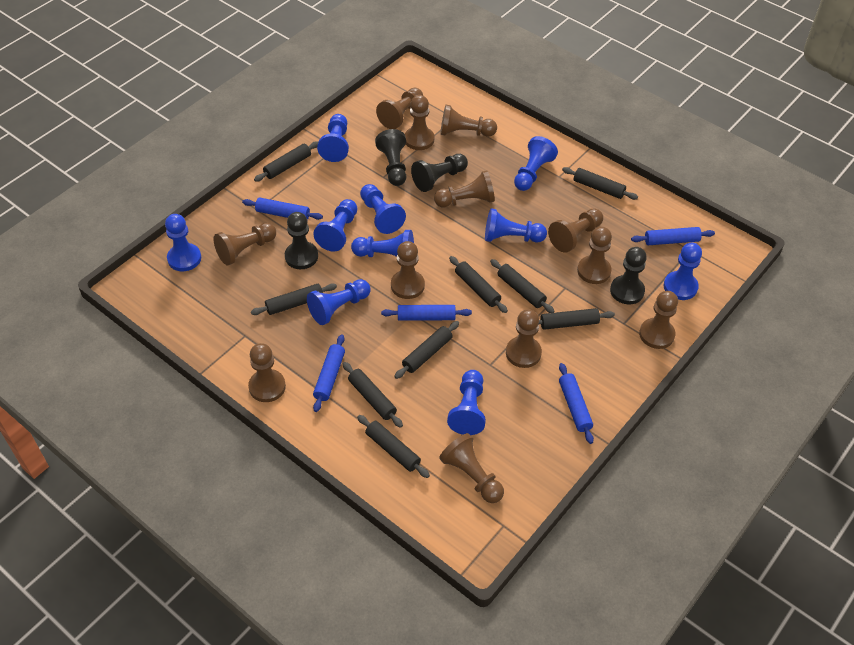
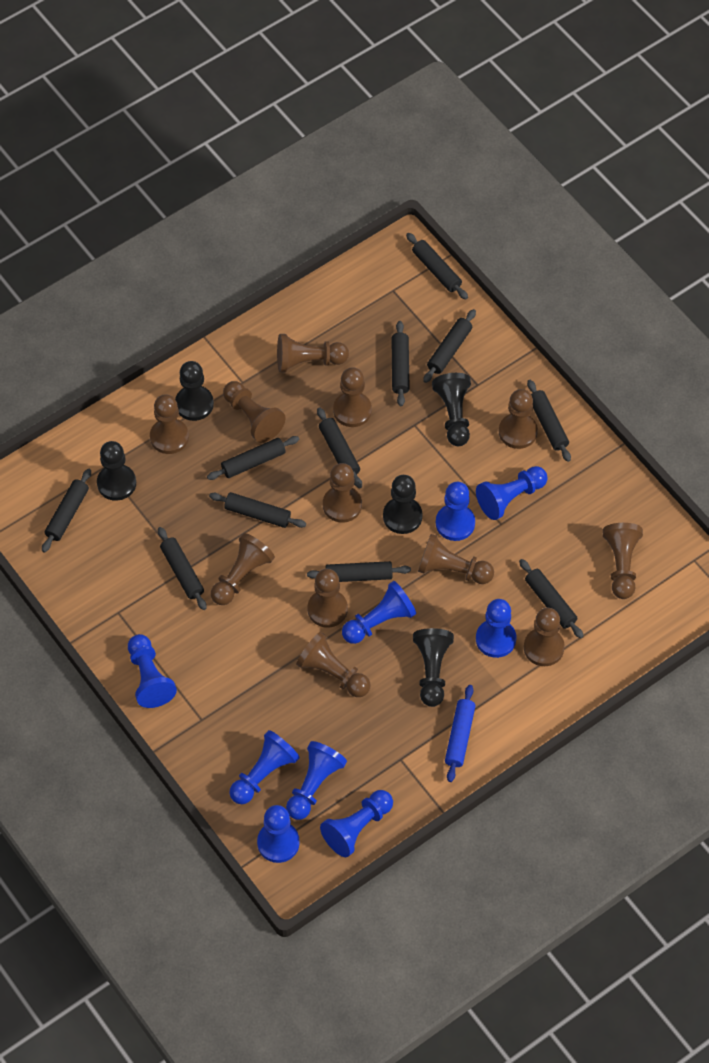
black pawn: [285,212,318,269] [375,129,406,186] [411,154,468,192] [610,247,647,304] = 4 -> [97,441,136,501] [175,361,214,421] [383,475,423,534] [413,628,454,707] [432,373,471,446] = 5
black rolling pin: [251,284,337,315] [254,141,318,182] [343,362,403,428] [357,415,430,478] [394,321,459,379] [449,256,508,313] [490,259,555,313] [539,308,615,330] [562,167,638,200] = 9 -> [42,469,91,553] [158,527,207,610] [207,436,299,480] [209,492,306,528] [307,561,411,582] [317,407,362,489] [391,321,410,406] [406,233,468,300] [423,309,476,383] [519,559,584,639] [527,380,571,462] = 11
blue pawn: [165,214,201,271] [307,279,371,325] [313,199,357,252] [317,114,349,162] [351,230,414,257] [360,184,406,234] [447,370,486,435] [485,208,547,243] [514,136,558,191] [663,243,702,300] = 10 -> [128,634,177,708] [229,730,300,804] [257,805,300,863] [286,741,347,820] [320,790,393,857] [342,581,416,644] [436,482,475,541] [476,466,548,520] [476,599,516,658] = 9
blue rolling pin: [242,197,323,220] [313,334,345,412] [381,305,472,321] [559,363,594,444] [631,227,715,245] = 5 -> [445,685,476,782] = 1

